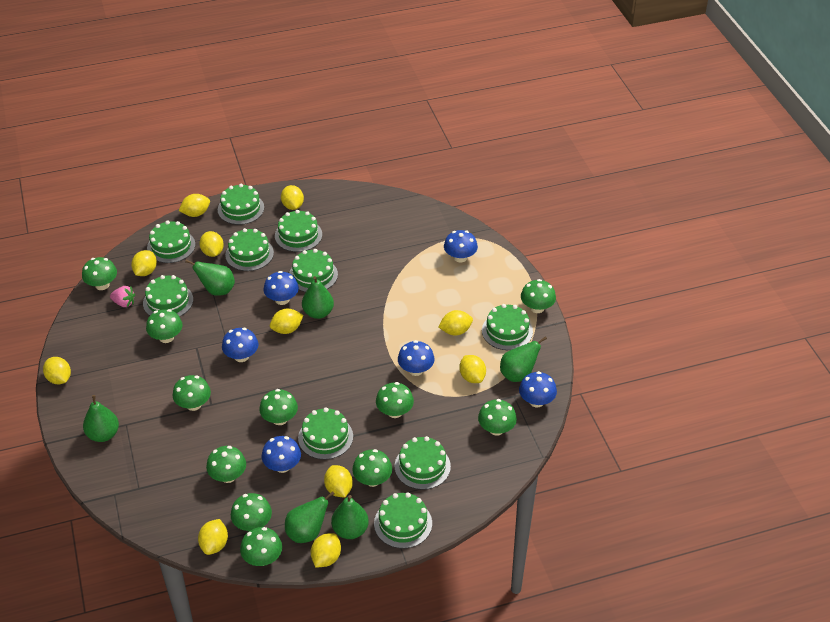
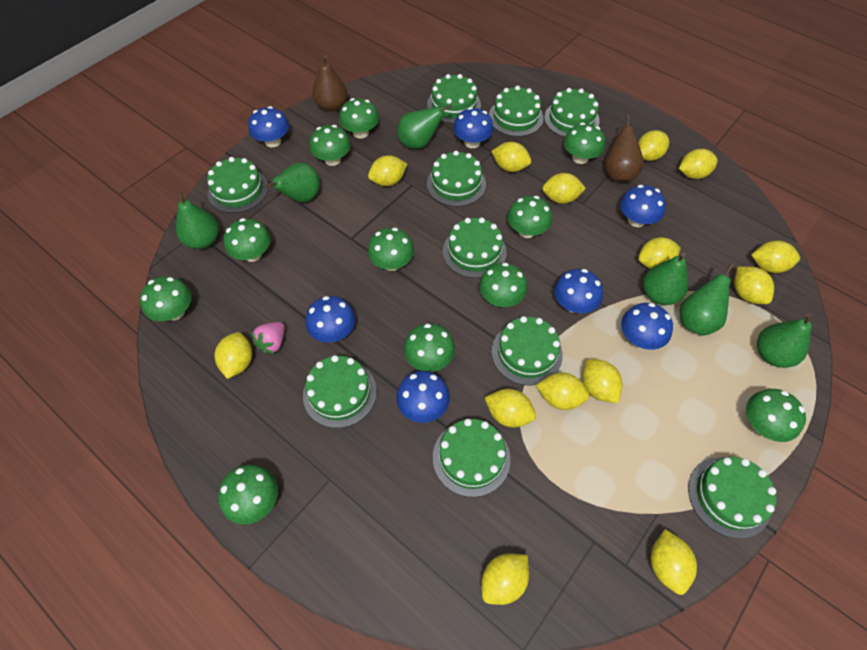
blue mushroom: [222,328,258,362] [262,436,301,473] [264,271,299,305] [398,340,434,376] [444,230,478,263] [519,371,557,408] = 6 -> [248,106,289,147] [305,296,355,342] [396,371,450,423] [453,107,493,148] [554,269,603,313] [620,185,666,227] [621,303,673,350] = 7
brown pear: none = 0 -> [312,55,347,111] [604,115,644,182] = 2
yellow lemon: [43,357,71,384] [131,250,157,276] [179,194,210,217] [198,519,228,555] [199,231,224,257] [270,309,303,334] [281,185,304,210] [311,533,341,568] [324,465,353,498] [438,310,473,336] [459,355,486,383] = 11 -> [215,332,252,379] [368,155,407,186] [481,553,529,605] [484,389,536,428] [491,142,531,172] [536,373,589,410] [542,173,586,204] [582,359,622,403] [638,130,669,161] [638,237,681,269] [651,529,697,595] [679,149,718,179] [734,267,774,304] [752,241,800,273] = 14

